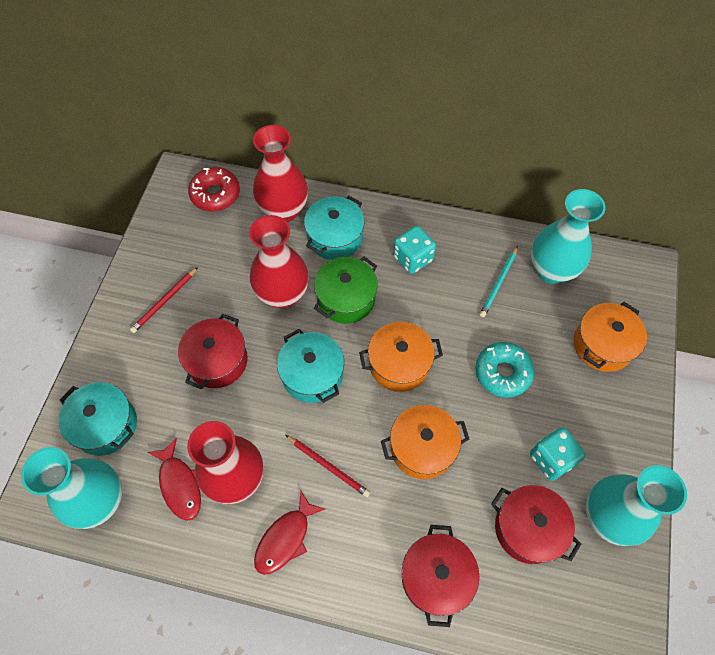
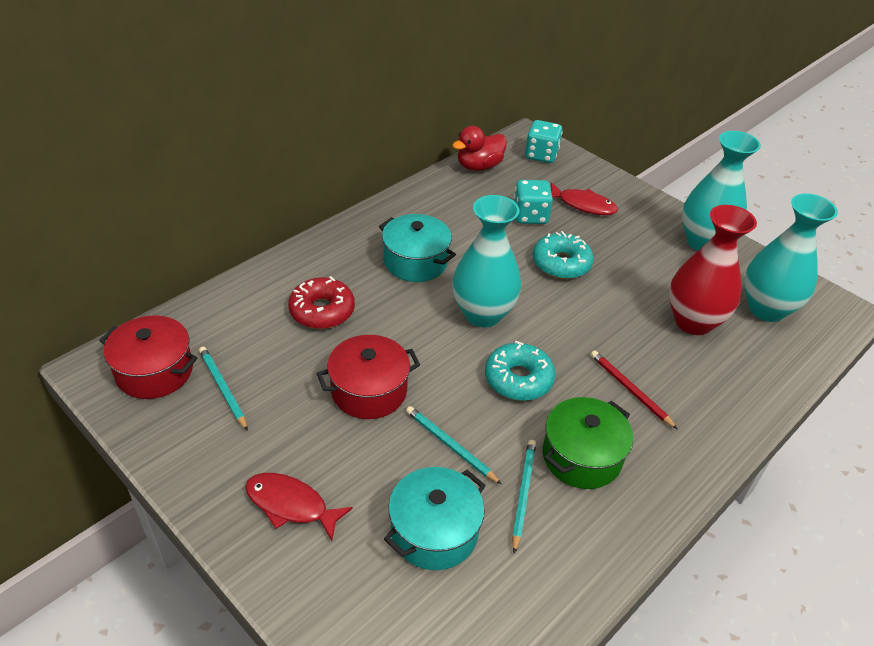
orange pot: [359,322,443,392] [381,405,469,479] [573,302,647,372] = 3 -> none = 0
red duck: none = 0 -> [452,126,507,171] = 1
red pencil: [130,267,198,333] [285,435,370,497] = 2 -> [591,351,678,429] = 1
red pot: [178,314,248,389] [402,525,479,627] [491,485,581,564] = 3 -> [99,315,197,399] [317,335,420,419] = 2
red vase: [187,421,264,504] [249,215,309,308] [253,125,308,222] = 3 -> [669,205,757,335] = 1
turquoise donut: [475,342,535,398] = 1 -> [485,341,556,401] [533,231,594,279] = 2
turquoise pencil: [480,246,518,317] = 1 -> [199,347,248,431] [406,406,501,484] [512,440,536,554] = 3
turquoise pot: [59,382,137,456] [277,329,344,403] [304,195,365,260] = 3 -> [379,214,456,282] [384,467,486,570] = 2

